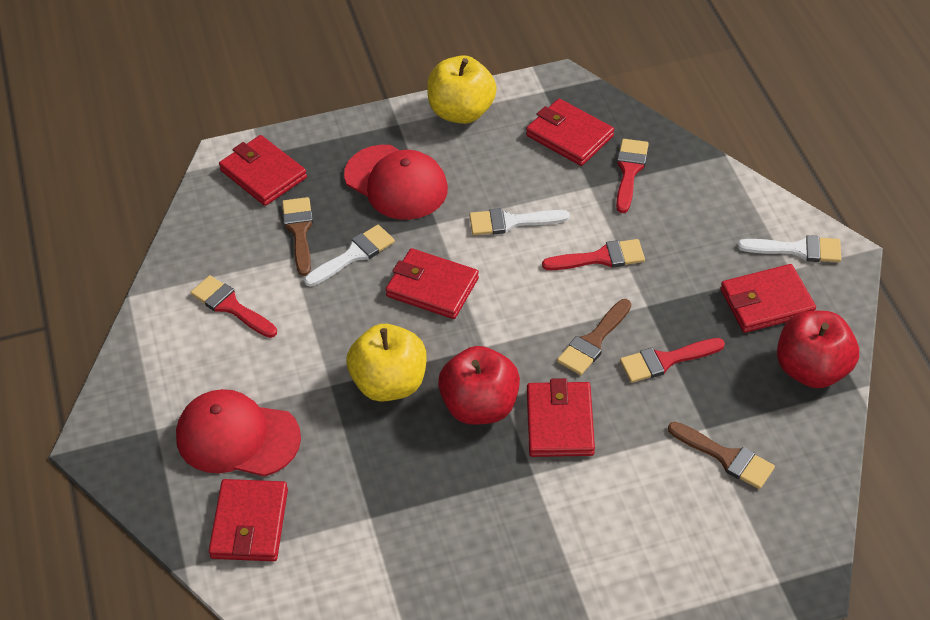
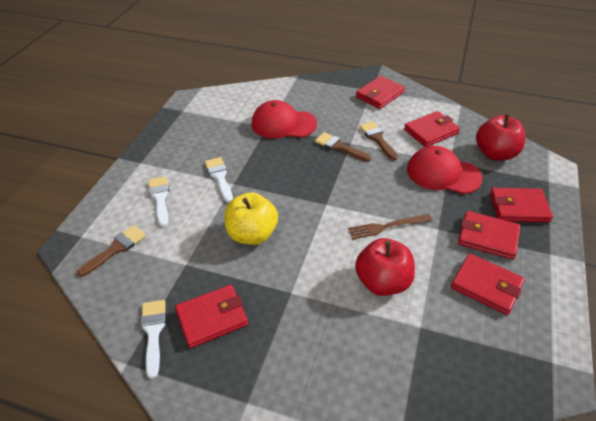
brown fork: none = 0 -> [348,214,433,240] = 1
red brush: [190,275,277,338] [542,239,645,270] [616,139,649,213] [620,338,725,383] = 4 -> none = 0
yellow apple: [346,324,427,402] [427,55,497,124] = 2 -> [224,192,278,245] = 1

